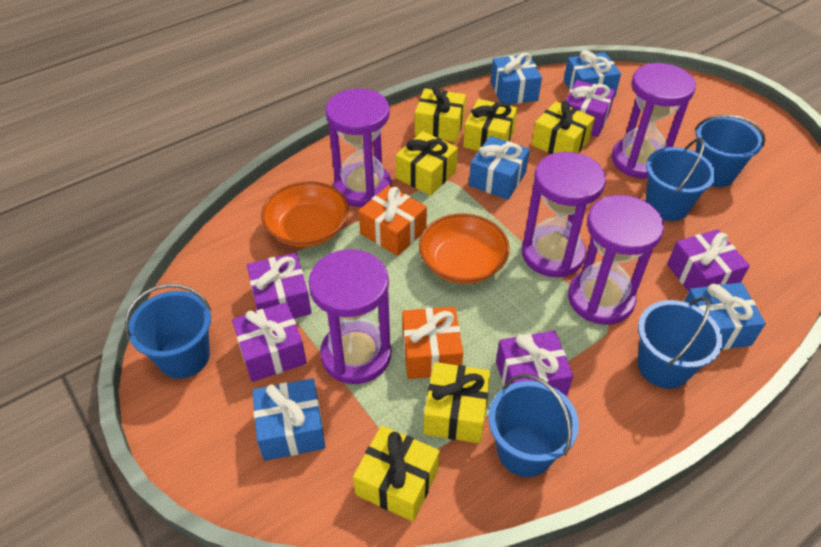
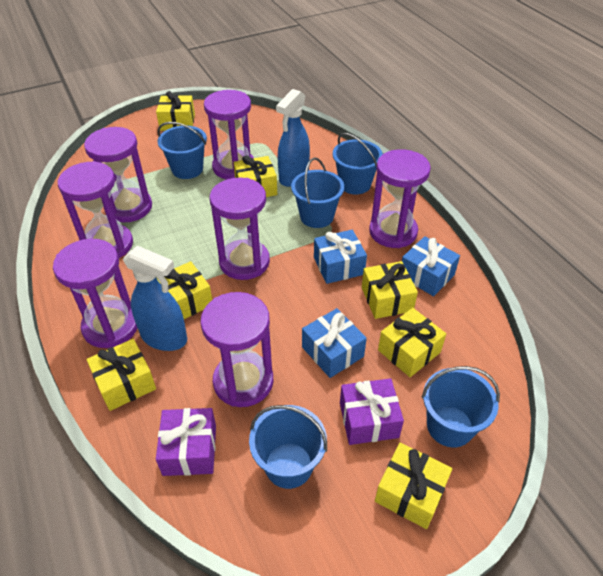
blue gift: [252,378,325,461] [469,136,530,200] [491,53,542,104] [564,50,621,97] [684,282,766,350] = 5 -> [302,308,367,378] [314,230,367,284] [402,236,460,296] = 3
blue spray bottle: none = 0 -> [123,246,187,351] [276,89,310,187] = 2
orange bowl: [261,181,349,247] [419,213,510,284] = 2 -> none = 0
orange gift: [359,185,427,256] [402,307,463,379] = 2 -> none = 0
purple gift: [232,302,307,382] [247,253,312,318] [496,331,573,397] [565,80,615,137] [667,229,750,292] = 5 -> [156,408,216,476] [340,378,404,445] = 2
purple hourglass: [309,249,391,384] [325,89,392,207] [522,152,606,277] [568,195,664,325] [612,63,696,179] = 5 -> [53,239,137,348] [58,161,133,258] [84,127,152,222] [200,292,274,407] [204,90,254,180] [209,178,270,280] [369,149,431,248] = 7
yellow gift: [353,425,440,522] [396,131,458,196] [415,85,466,142] [424,362,490,443] [463,99,517,151] [532,101,595,154] = 6 -> [87,339,156,411] [156,91,195,131] [156,261,212,319] [233,155,277,197] [362,261,418,319] [375,443,452,529] [378,308,446,377] = 7

